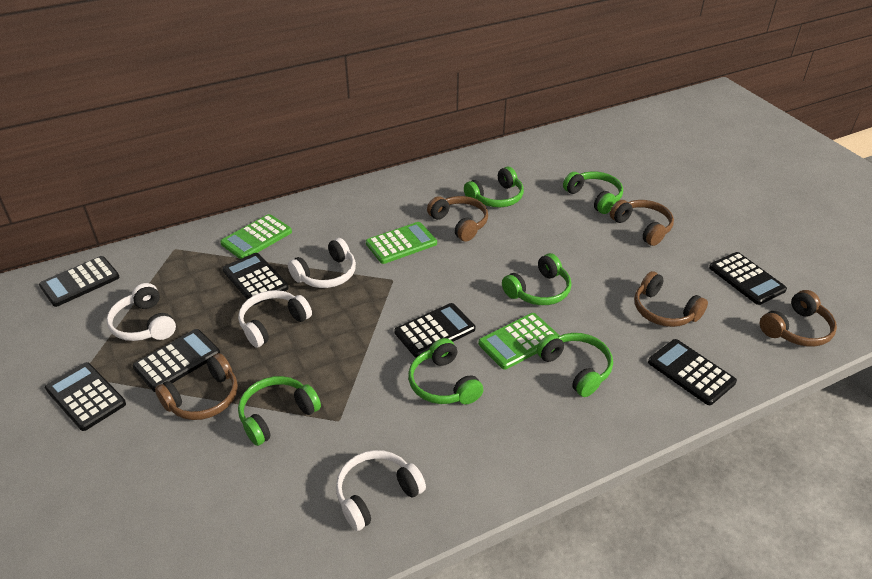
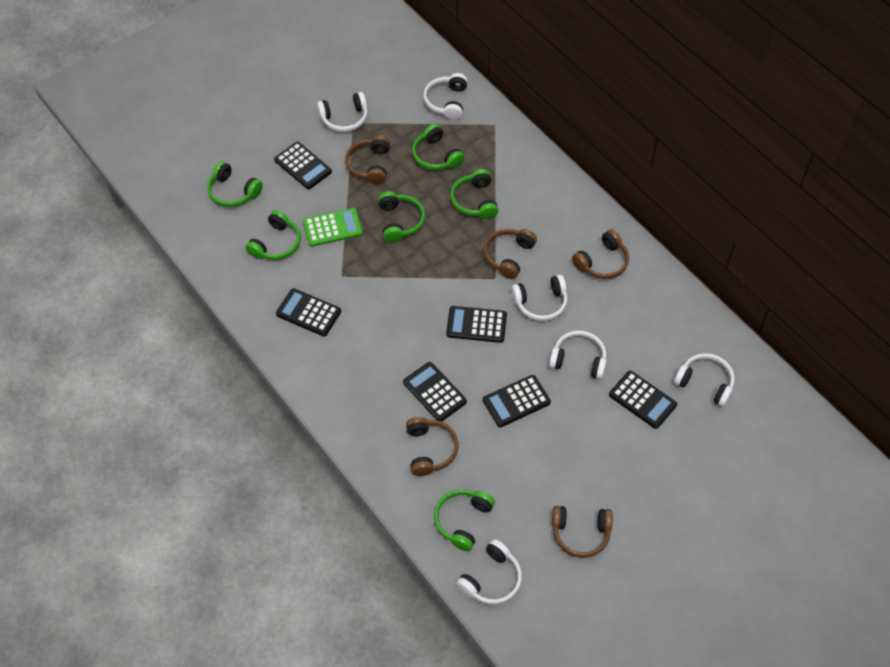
black calculator: [39,256,119,307] [45,362,126,431] [132,329,220,392] [222,253,289,305] [394,303,475,357] [648,339,737,405] [709,252,787,305] = 7 -> [274,142,332,189] [276,288,341,336] [403,362,467,422] [446,306,507,343] [483,375,551,428] [609,371,677,429] = 6
green calculator: [220,214,292,259] [366,222,437,264] [478,313,560,369] = 3 -> [303,208,363,247] = 1
white headphones: [107,283,176,341] [238,290,312,347] [288,238,356,288] [336,450,426,531] = 4 -> [317,92,368,132] [424,73,468,120] [456,539,522,604] [511,275,567,321] [549,331,607,379] [674,353,734,407] = 6

